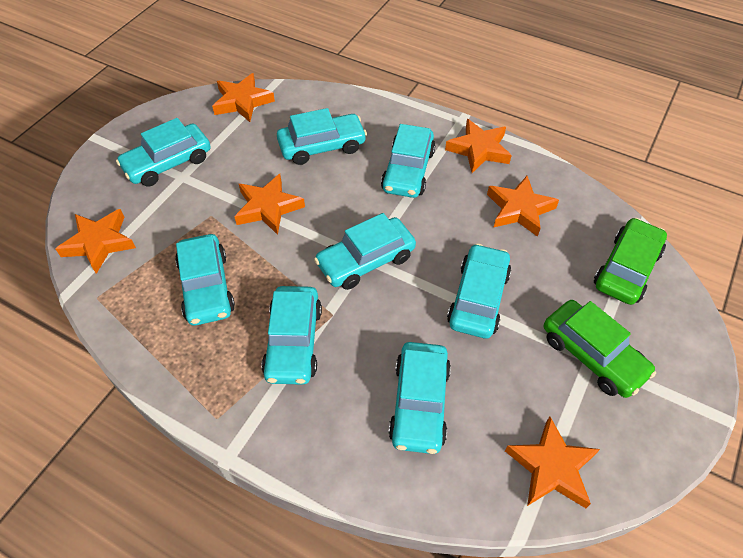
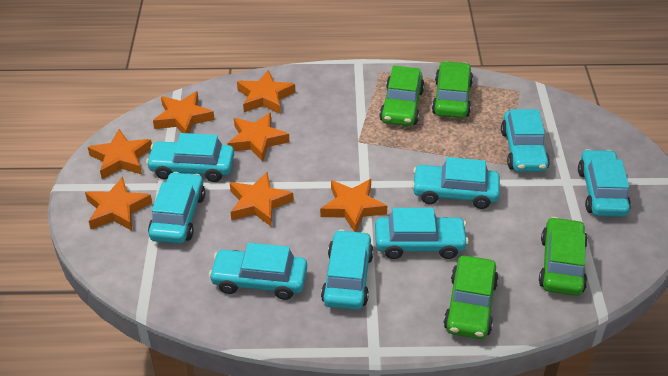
green car: [544,300,656,398] [594,218,667,305] = 2 -> [380,66,425,126] [432,61,473,118] [443,255,499,339] [539,217,588,296] = 4
orange star: [56,209,136,274] [212,73,275,122] [235,174,305,235] [445,119,512,173] [487,176,559,237] [505,416,600,508] = 6 -> [85,177,152,231] [88,129,152,179] [153,91,215,133] [227,113,289,162] [230,172,294,226] [237,70,295,114] [320,179,387,232] = 7

